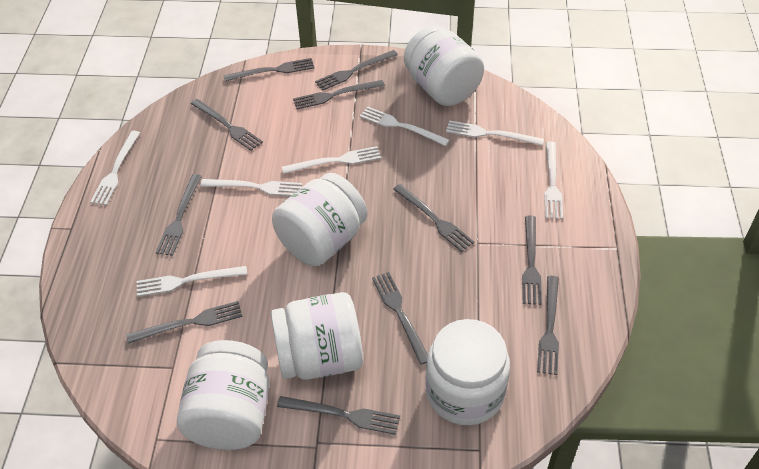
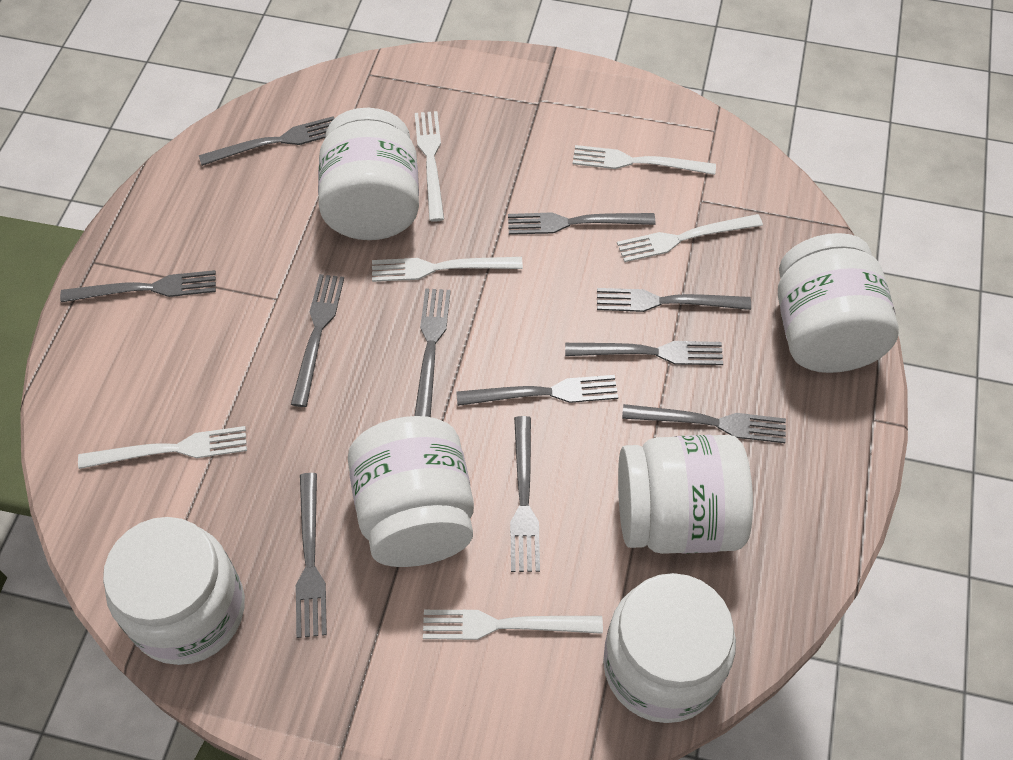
white fork: [90,131,140,205] [137,266,247,297] [200,179,302,196] [282,146,381,174] [360,106,450,146] [446,120,544,146] [544,142,563,219] = 7 -> [78,426,247,469] [372,257,523,282] [415,111,444,222] [423,610,603,640] [573,145,716,175] [617,214,763,262] = 6
white jar: [177,340,270,450] [271,292,363,380] [272,173,367,266] [404,25,484,106] [425,319,510,425] = 5 -> [103,517,245,665] [318,108,419,240] [348,416,474,567] [603,573,736,723] [618,435,753,554] [778,233,899,373] = 6

